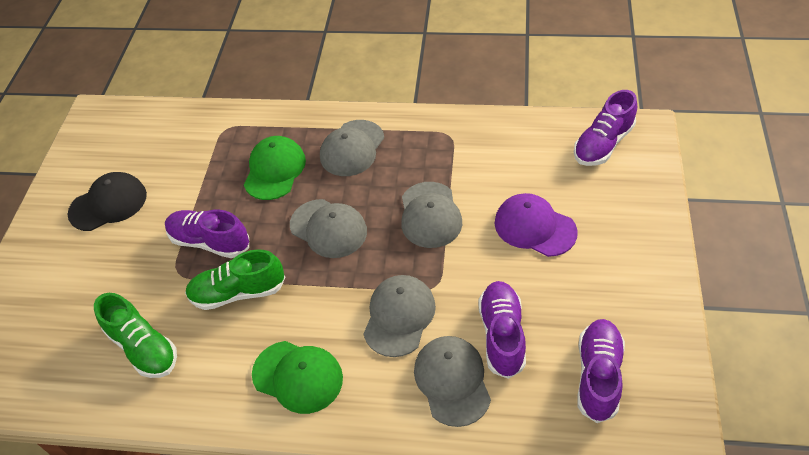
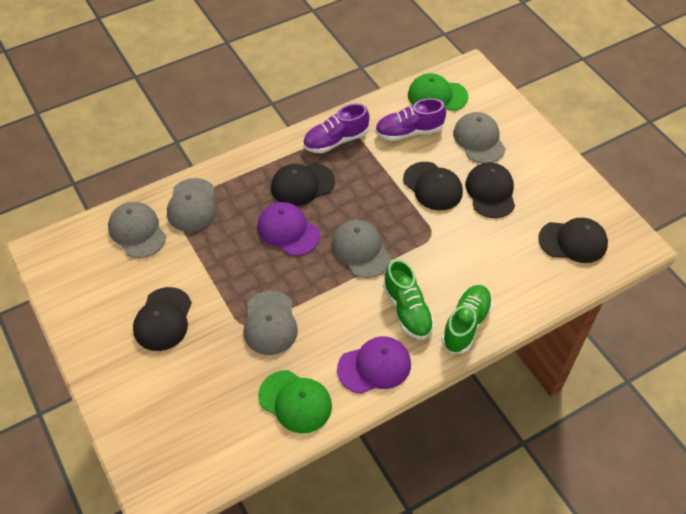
black cap: [68,172,147,231] = 1 -> [133,287,192,351] [271,163,335,206] [403,162,463,210] [465,162,515,218] [538,218,608,263] = 5
purple cap: [495,193,578,257] = 1 -> [257,202,320,256] [337,336,411,394] = 2
purple shoe: [165,210,249,258] [478,281,526,379] [574,90,637,166] [578,319,625,423] = 4 -> [303,103,370,153] [375,98,446,141] = 2

